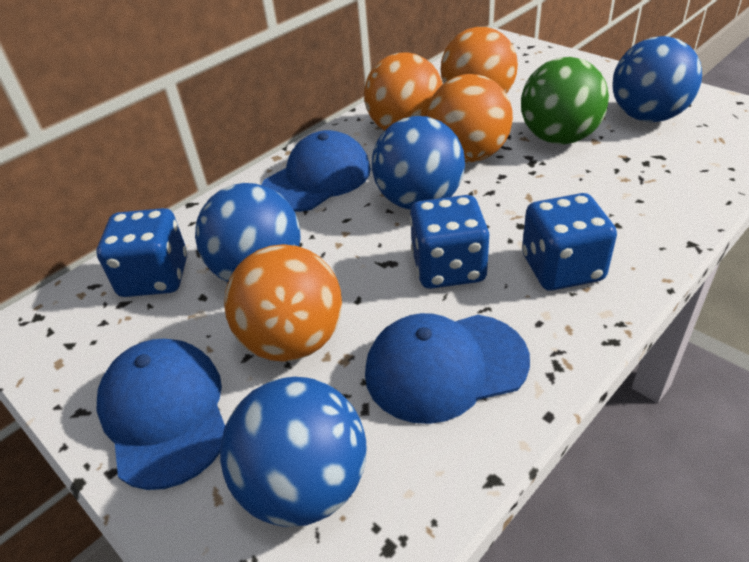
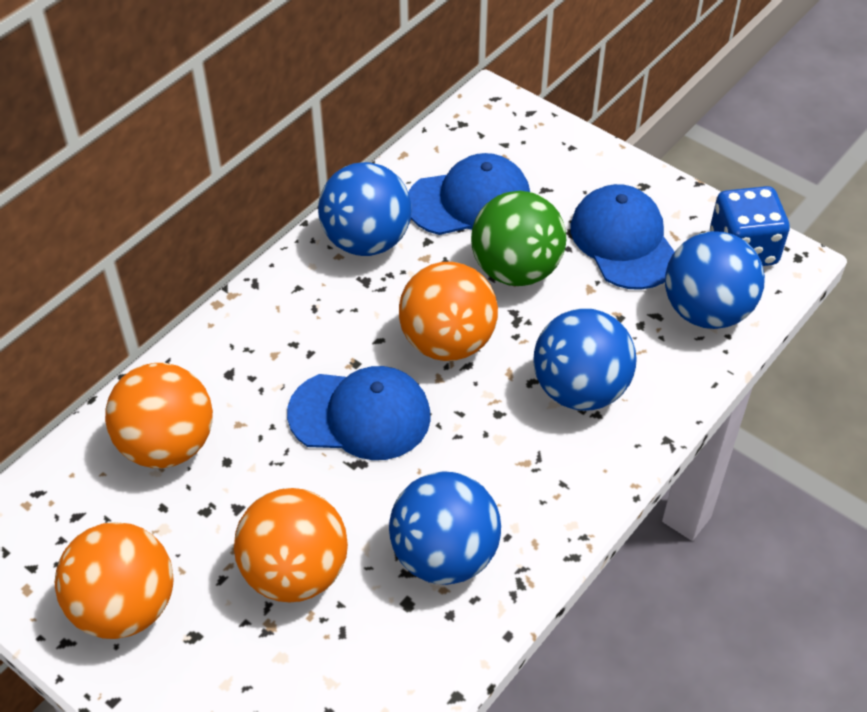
blue dice: [96,208,187,297] [410,195,489,289] [522,193,617,291] = 3 -> [710,186,790,266] = 1

